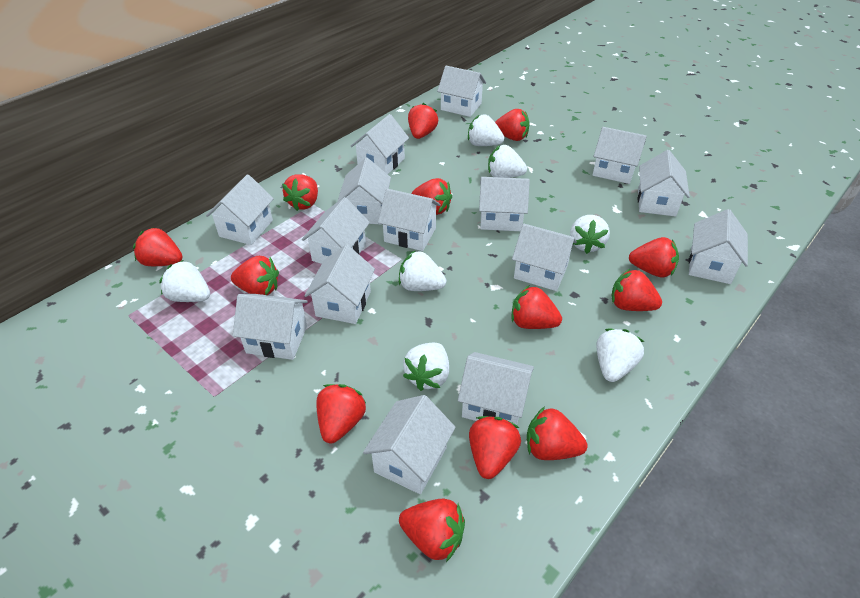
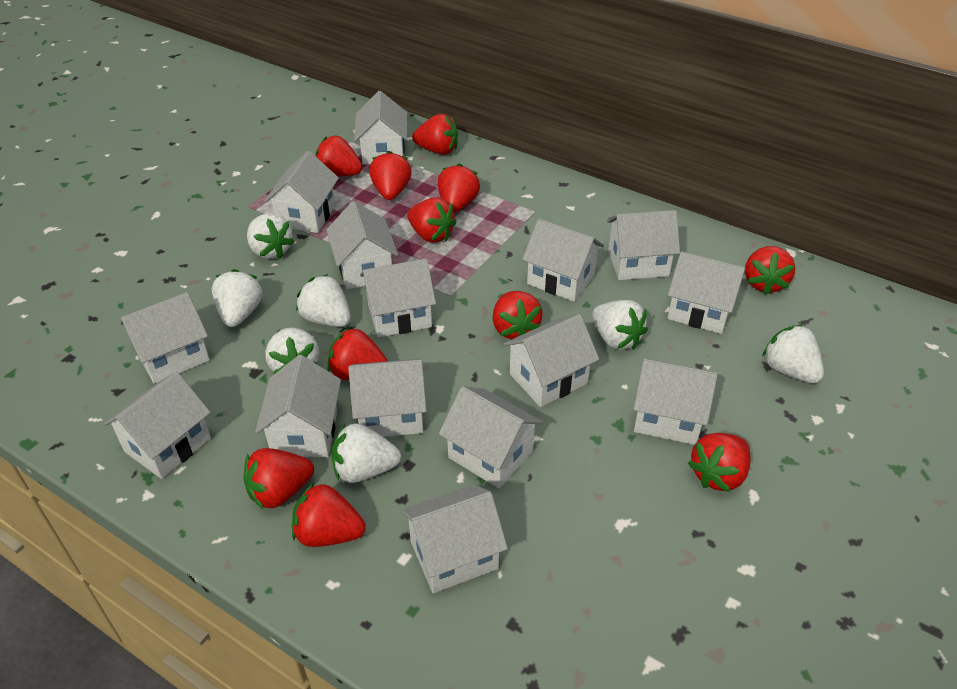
red strawberry: [133,227,183,266] [231,256,279,295] [282,174,318,211] [316,384,366,443] [399,499,465,562] [408,103,438,139] [411,178,452,215] [469,416,521,479] [495,109,529,141] [511,285,562,329] [527,407,588,460] [612,269,662,311] [629,237,679,277] = 13 -> [244,448,314,510] [292,482,366,547] [315,136,362,176] [328,327,388,380] [369,151,412,200] [407,198,457,243] [412,114,458,155] [438,163,480,213] [493,291,543,339] [688,433,751,492] [745,246,795,295] = 11

